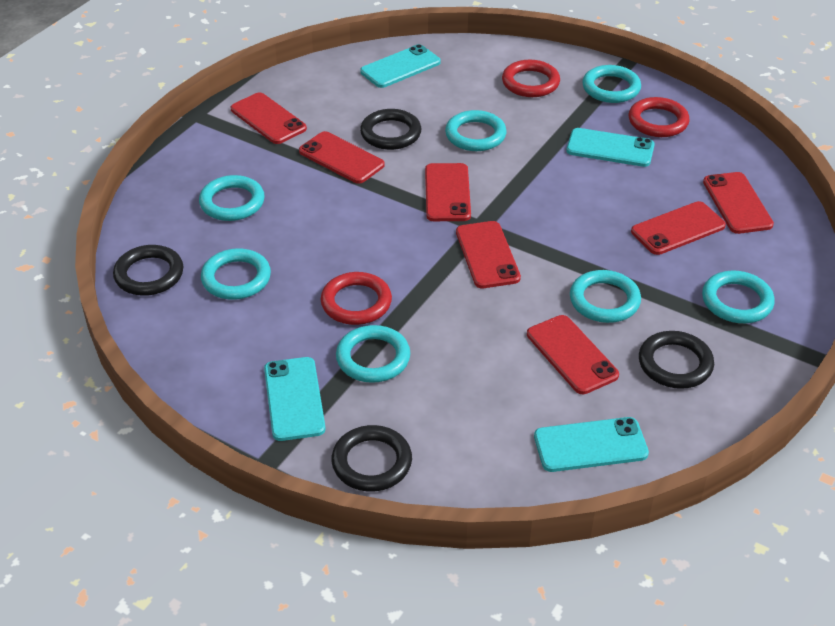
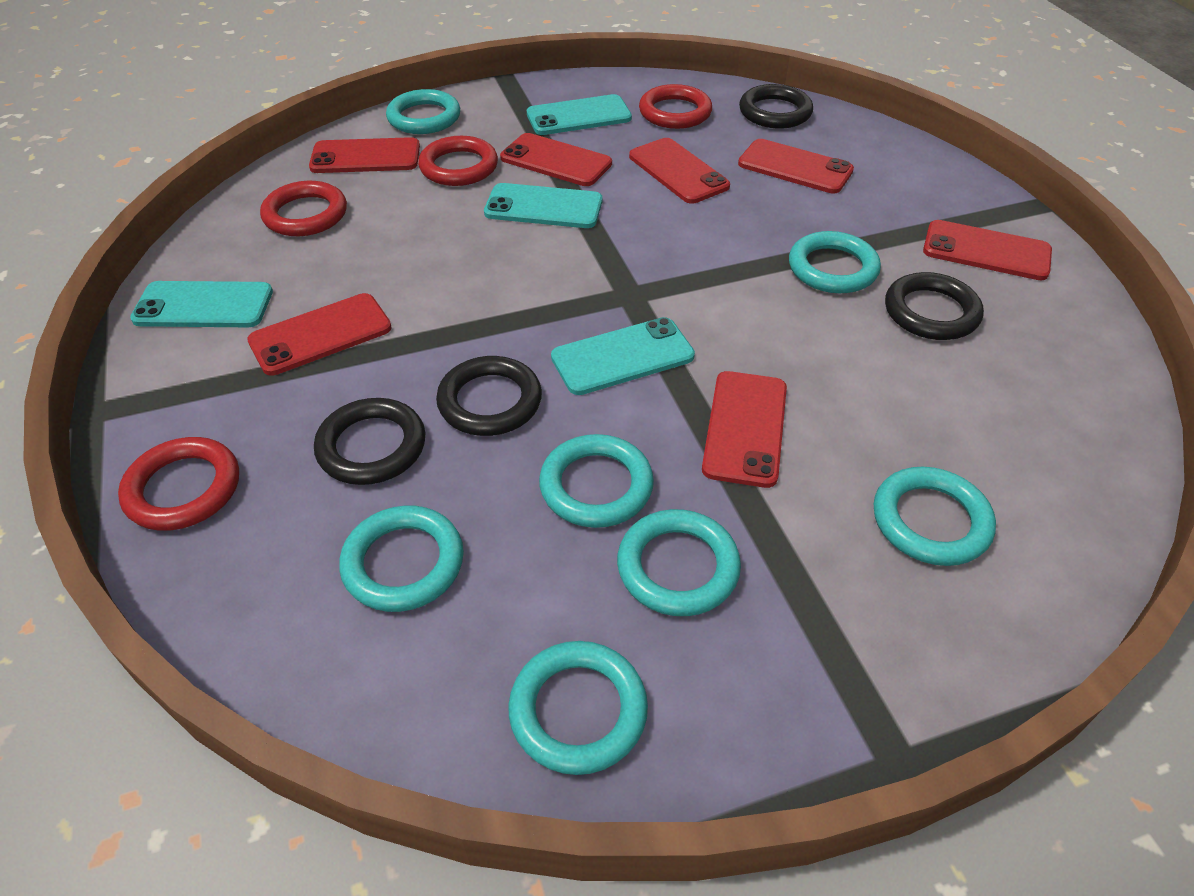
red ring: [321,272,392,325] [502,60,560,97] [629,97,690,137] = 3 -> [118,437,239,531] [260,181,347,236] [418,136,498,186] [639,84,712,129] = 4

